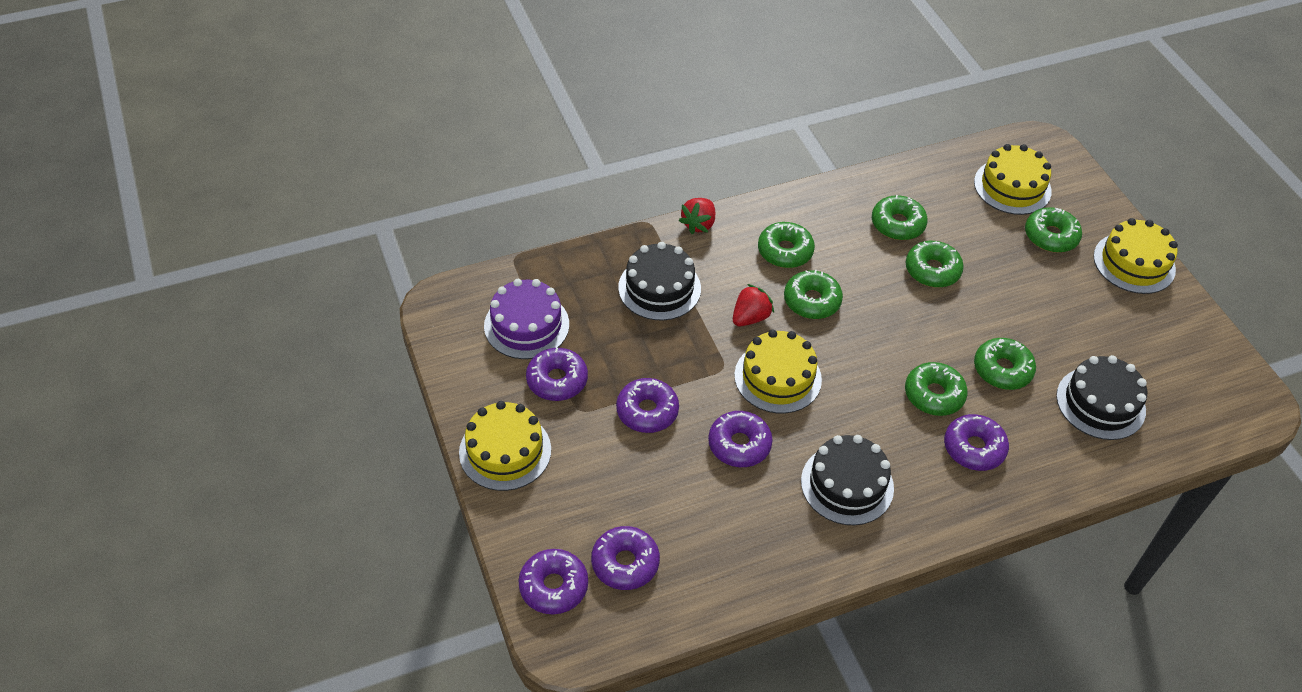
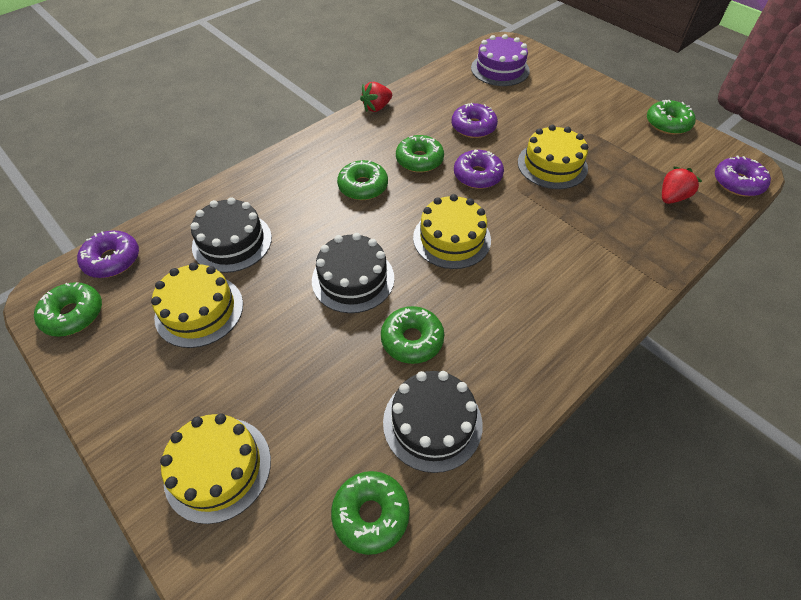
green donut: [758,222,815,268] [784,270,843,319] [872,195,928,240] [905,362,968,416] [906,241,964,288] [974,338,1036,390] [1025,207,1082,253] = 7 -> [34,282,102,337] [331,471,410,555] [337,160,388,200] [381,306,444,364] [396,135,444,173] [647,100,696,135] = 6
purple donut: [518,549,588,614] [526,348,588,401] [591,526,660,590] [616,378,679,433] [708,411,773,467] [944,414,1009,471] = 6 -> [77,230,139,278] [452,103,498,138] [454,150,504,189] [715,156,771,196] = 4

